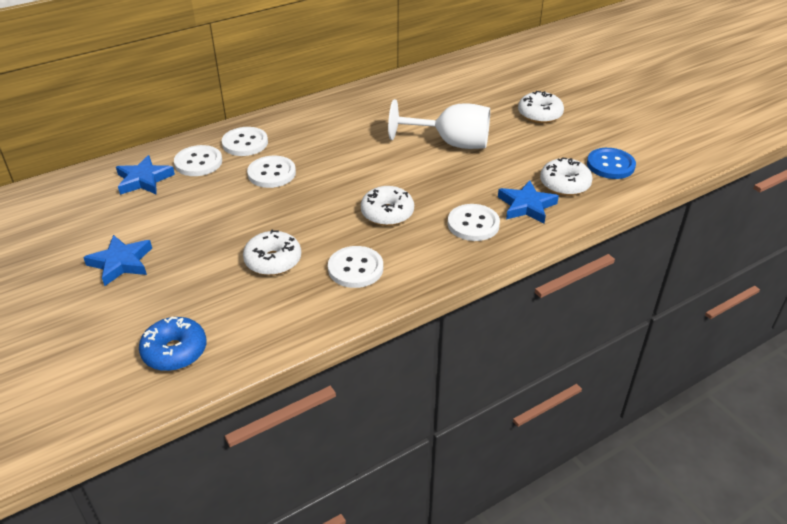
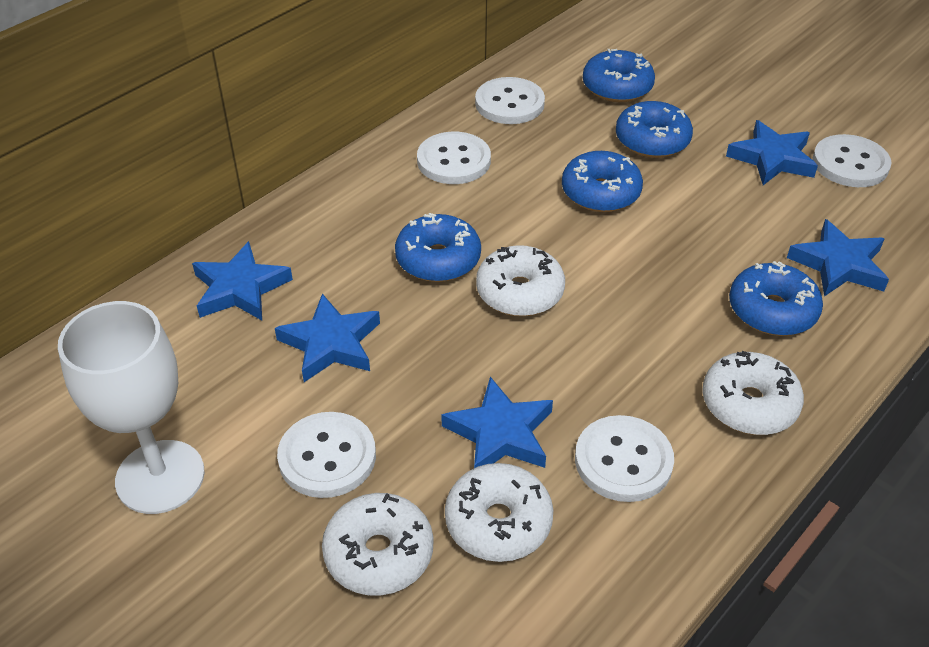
blue button: [587,148,636,179] = 1 -> none = 0
blue donut: [139,317,206,371] = 1 -> [395,213,481,282] [562,151,643,212] [583,49,655,102] [616,101,693,158] [729,261,823,336] = 5
blue star: [83,235,152,286] [116,155,175,195] [498,180,559,224] = 3 -> [192,241,293,320] [275,294,380,382] [441,377,553,468] [726,120,818,185] [787,219,889,296] = 5

